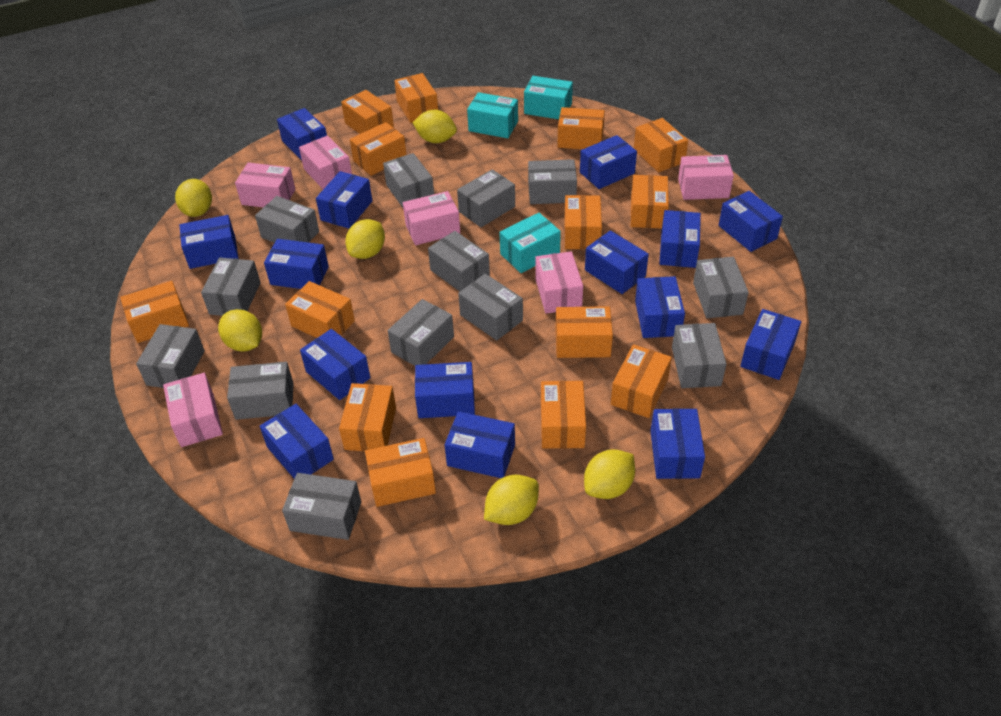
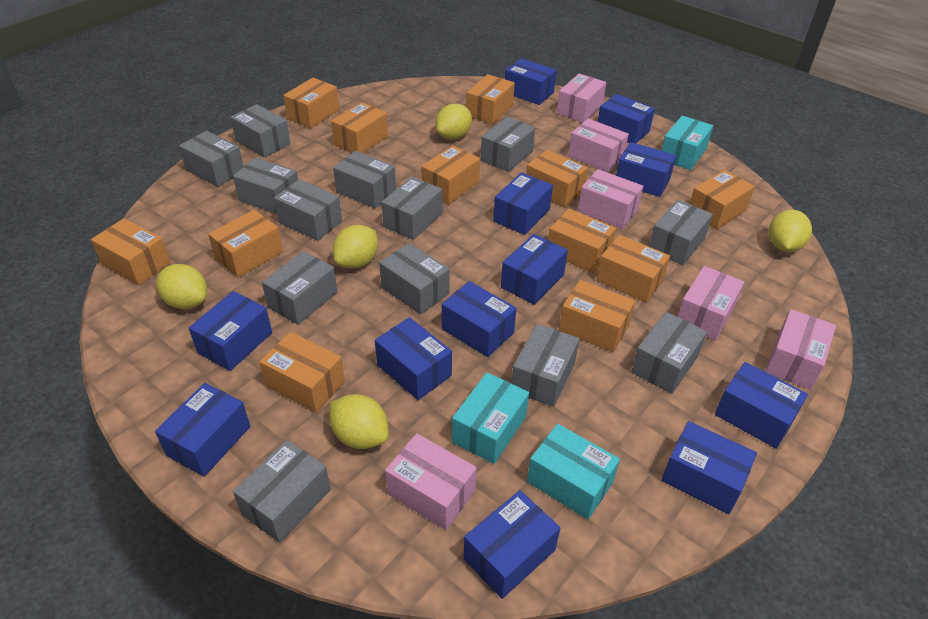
blue box: [179,215,238,269] [260,404,334,479] [264,239,329,289] [277,108,327,160] [300,329,370,400] [316,171,372,229] [415,362,475,418] [444,411,515,478] [580,135,637,189] [585,230,649,294] [635,276,685,338] [650,408,705,479] [659,210,701,268] [718,191,783,252] [740,309,801,380] = 15 -> [155,383,250,477] [189,291,272,371] [375,317,452,400] [442,281,517,357] [463,490,560,599] [493,172,553,235] [501,234,568,305] [505,58,557,105] [598,94,655,143] [616,142,676,197] [661,421,757,514] [715,362,808,449] = 12
orange box: [120,281,189,343] [285,281,355,338] [339,383,396,452] [341,90,394,134] [350,122,407,176] [365,438,436,507] [394,73,438,123] [541,381,586,449] [555,306,613,358] [557,107,605,149] [565,195,602,249] [611,344,672,418] [631,175,669,229] [634,118,688,172] = 14 -> [91,218,170,285] [208,210,283,278] [260,332,345,413] [283,78,339,128] [331,102,388,153] [421,145,480,204] [466,74,515,124] [526,150,588,208] [548,209,616,273] [559,280,635,352] [596,235,670,303] [690,170,755,230] = 12
yellow lemon: [175,179,212,217] [218,309,262,352] [345,219,385,259] [412,110,457,143] [484,475,539,525] [584,449,635,499] = 6 -> [156,264,207,309] [329,394,389,449] [333,225,378,269] [436,104,472,139] [769,210,812,252] = 5

